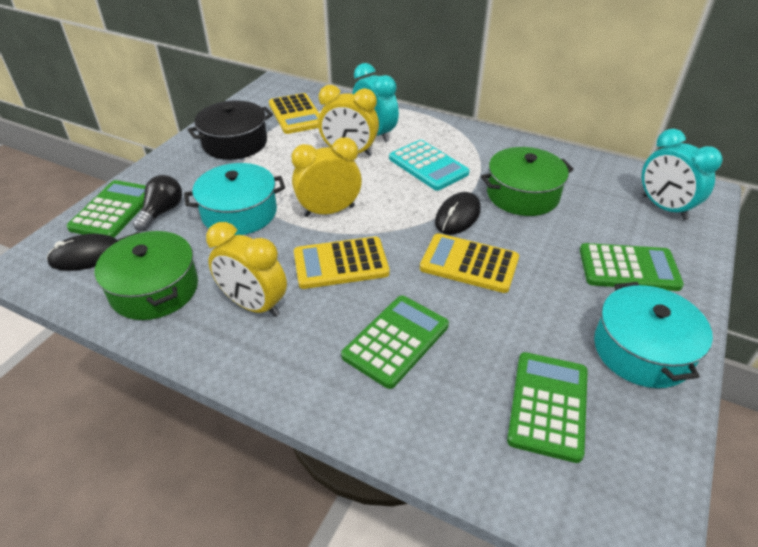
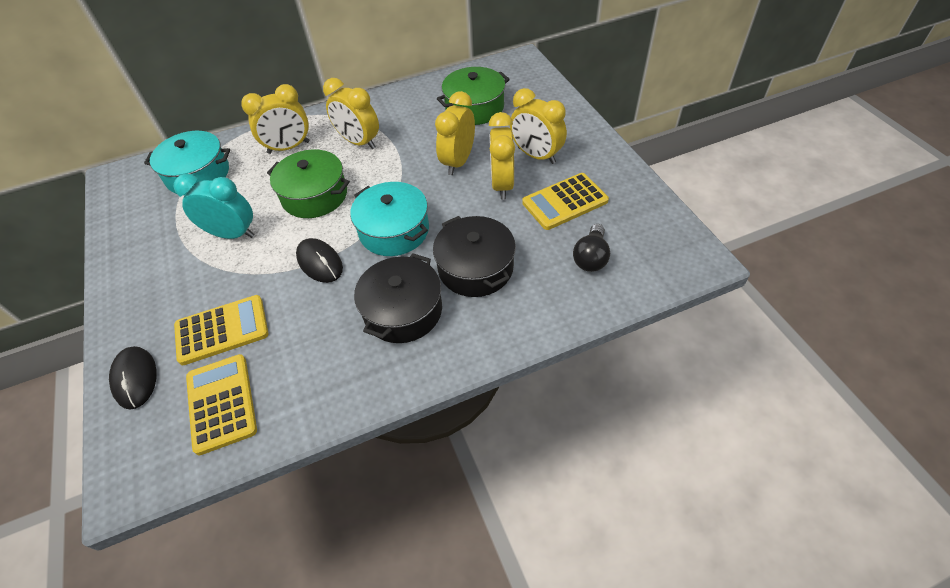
black pot: [188,100,273,160] = 1 -> [354,253,442,343] [433,216,516,297] = 2
green calculator: [67,180,146,238] [341,295,449,389] [507,352,588,463] [580,243,684,291] = 4 -> none = 0
turquoise calculator: [389,140,469,191] = 1 -> none = 0
turquoise clock: [352,63,399,142] [642,129,723,220] = 2 -> [174,174,255,239] = 1
yellow clock: [206,222,287,317] [291,137,362,217] [318,85,379,156] = 3 -> [241,84,309,154] [323,78,379,149] [435,91,475,175] [489,112,515,200] [510,88,567,164] = 5

